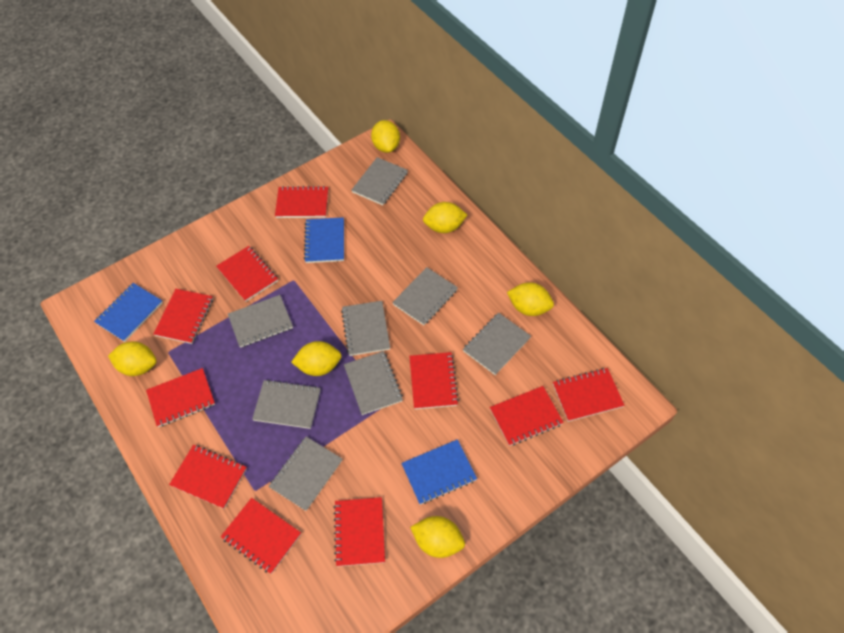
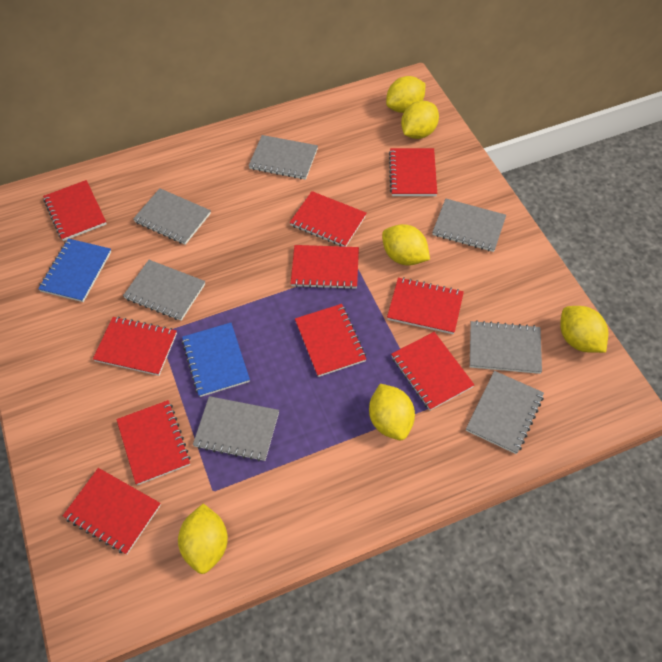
blue notebook: [94,283,163,342] [304,217,344,263] [401,439,477,505] = 3 -> [38,238,111,302] [182,323,250,397] = 2
grey notebook: [228,295,293,348] [252,380,321,429] [269,437,342,511] [341,301,390,356] [344,351,403,415] [352,157,408,205] [392,267,458,325] [463,313,531,375] = 8 -> [123,260,205,321] [133,188,211,245] [193,396,279,461] [249,135,318,180] [432,199,506,252] [466,371,544,454] [470,320,542,374] = 7

